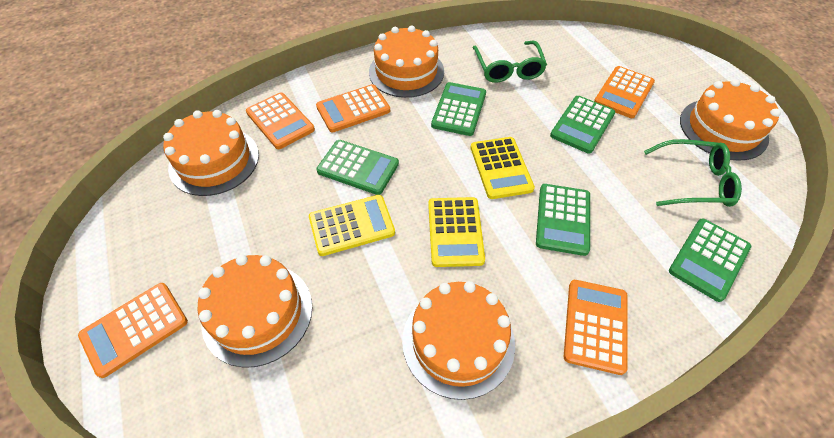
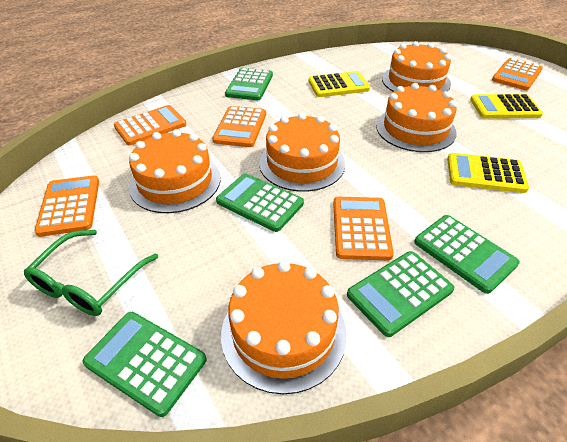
green glasses: [473,41,547,83] [644,139,742,207] = 2 -> [24,230,158,316] = 1

